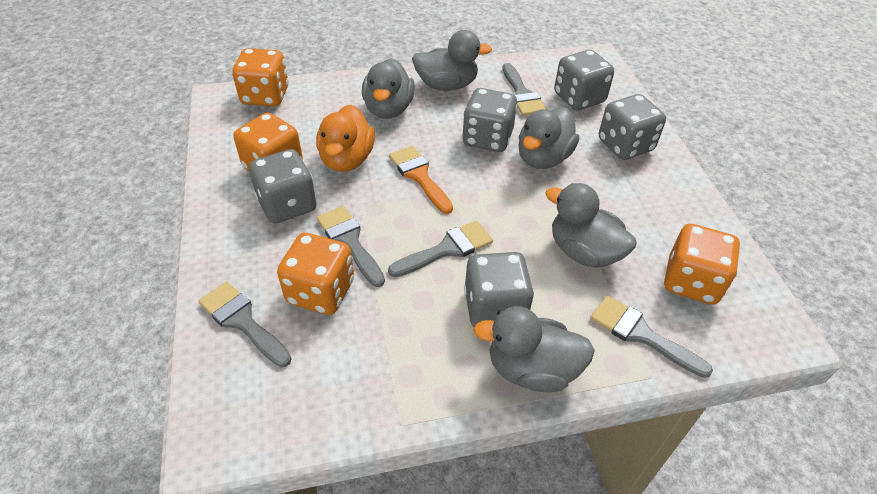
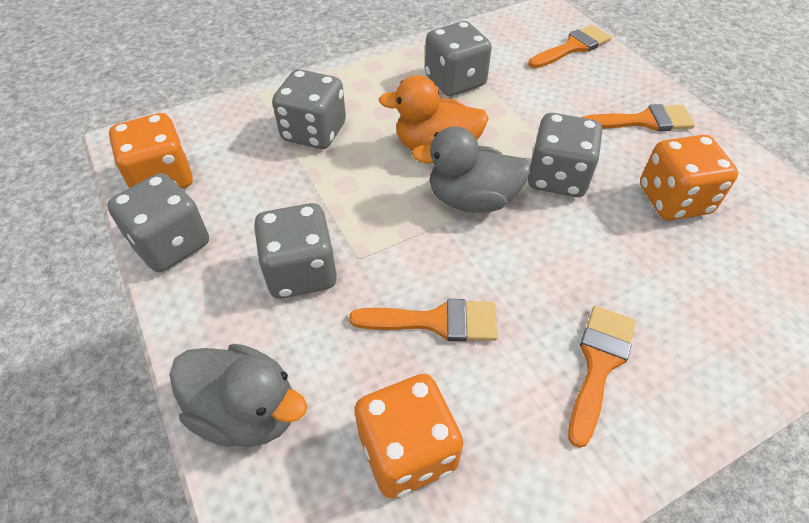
grey brush: [199,281,292,367] [317,206,385,287] [388,221,493,277] [503,63,546,116] [590,296,713,378] = 5 -> none = 0
grey duck: [362,58,415,119] [412,30,492,91] [473,306,595,392] [518,108,579,169] [545,183,637,268] = 5 -> [169,344,307,447] [411,126,531,213] = 2
orange brush: [389,146,453,214] = 1 -> [349,299,498,342] [528,25,612,69] [568,306,636,448] [582,104,695,131] = 4
orange dice: [232,48,289,106] [234,113,303,171] [277,233,354,315] [664,224,740,305] = 4 -> [109,113,193,189] [355,374,463,498] [640,135,738,220] = 3

